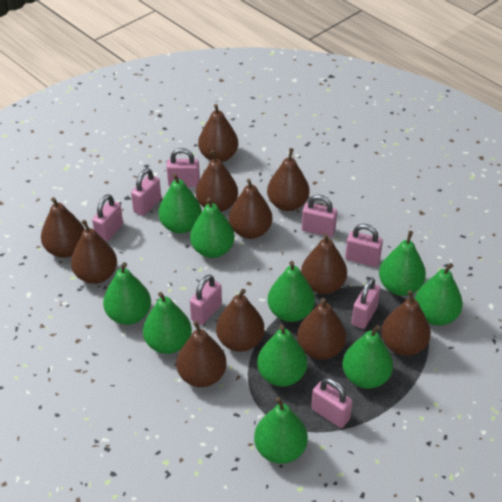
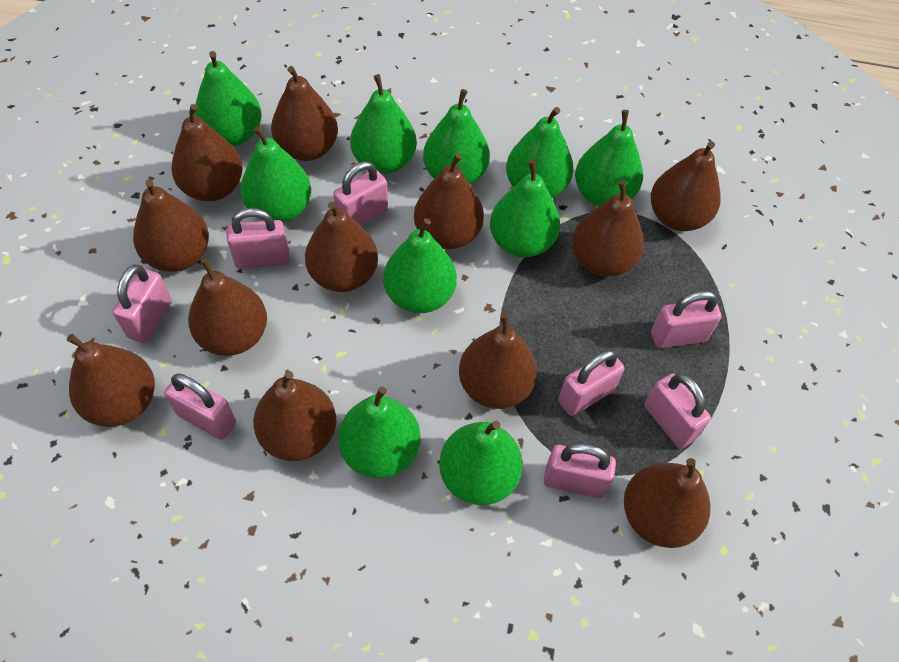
brown pear: [41,197,85,258] [71,220,117,284] [176,321,227,387] [196,150,238,212] [198,104,238,162] [216,289,265,352] [229,179,272,239] [267,148,310,211] [297,298,346,360] [301,233,347,294] [381,290,431,356] = 11 -> [67,334,155,427] [133,179,209,272] [171,104,242,201] [188,258,267,356] [253,371,336,461] [271,66,338,161] [305,202,378,292] [414,153,484,249] [459,313,537,409] [572,180,644,277] [624,458,711,548] [651,141,721,231] = 12

